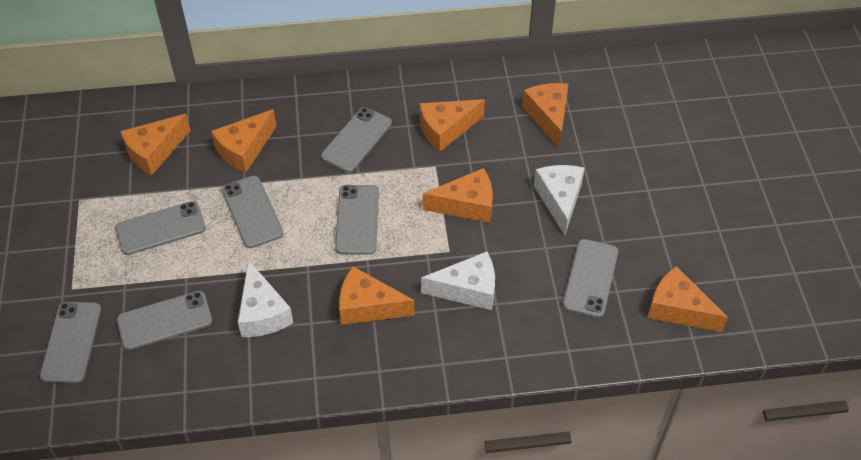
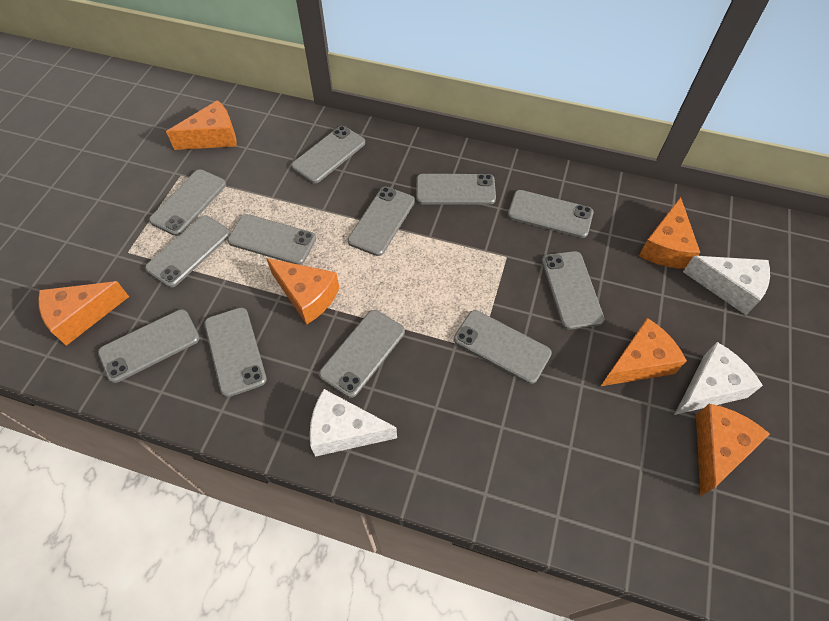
grey phone: [40,302,101,383] [115,201,206,255] [117,291,212,350] [222,176,283,248] [321,107,392,172] [335,185,379,255] [563,239,618,318] = 7 -> [98,309,200,383] [145,215,231,288] [149,169,226,236] [204,307,267,397] [227,214,316,265] [291,126,365,184] [319,310,405,398] [348,187,415,256] [417,174,496,205] [454,310,552,384] [508,190,593,238] [542,251,604,330] = 12
orange cheese: [120,114,191,175] [211,109,277,173] [339,266,415,325] [420,99,485,152] [423,168,493,223] [522,83,569,148] [648,266,728,332] = 7 -> [38,281,129,346] [166,100,237,150] [266,258,339,325] [601,318,687,386] [639,197,700,269] [696,404,770,496] = 6

